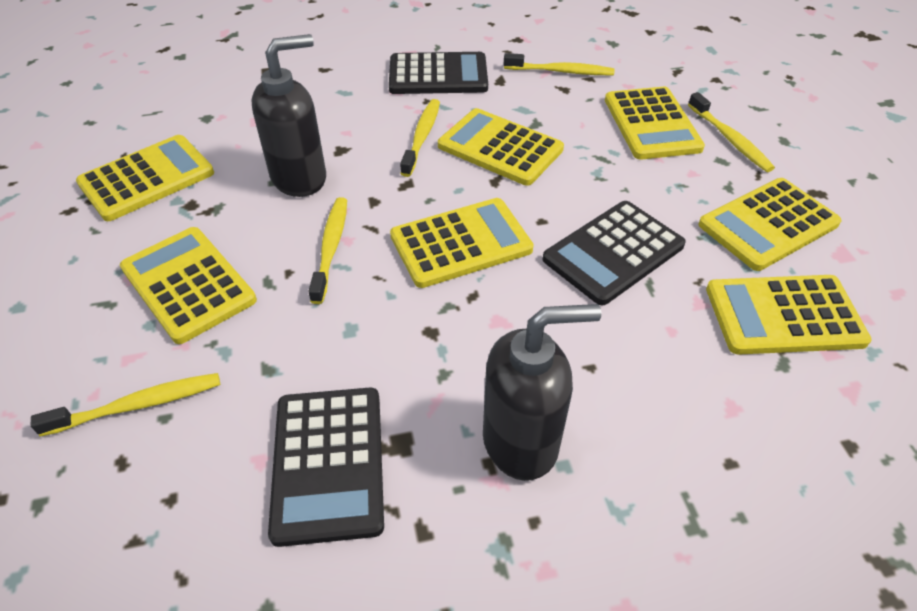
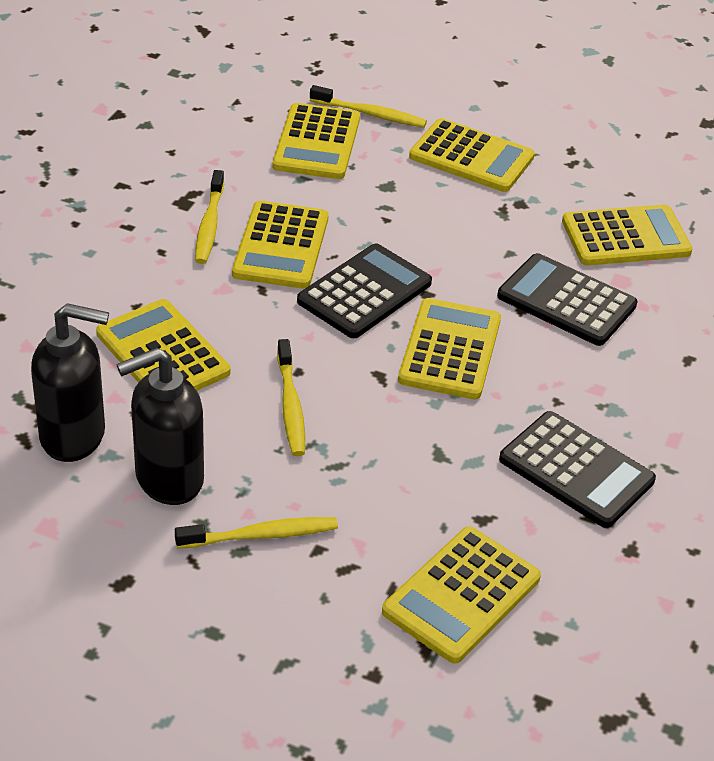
yellow toothbrush: [31,373,220,437] [308,197,347,304] [400,99,440,177] [504,53,615,75] [688,92,775,172] = 5 -> [175,517,338,549] [195,170,224,264] [277,339,305,456] [310,85,427,128] = 4

